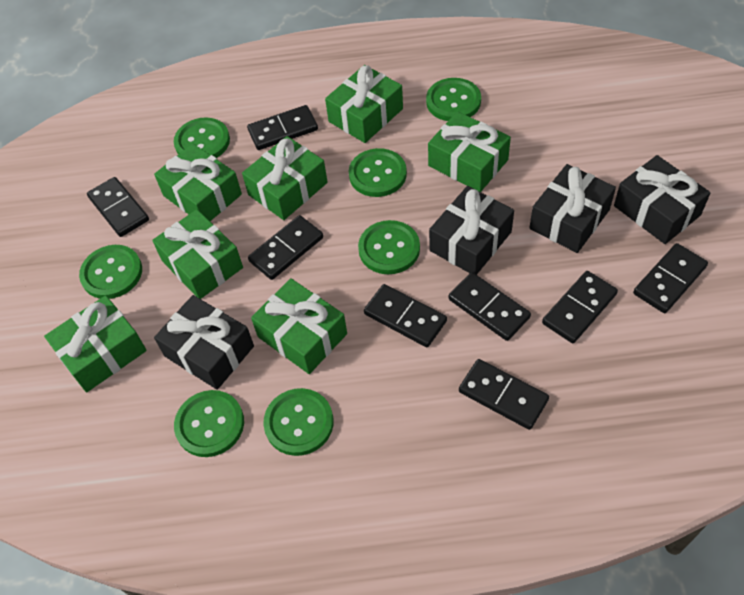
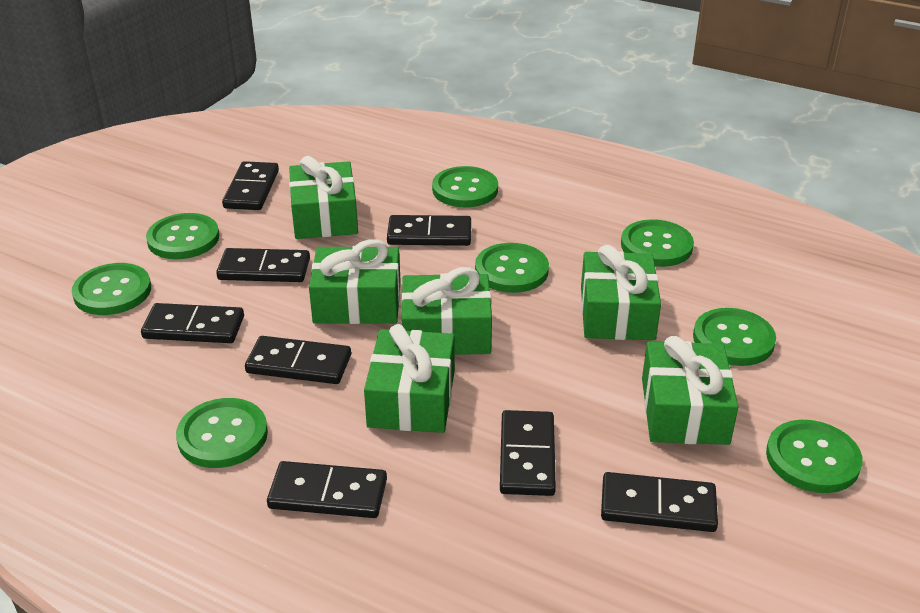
black gift: [154,295,254,390] [429,186,514,275] [529,164,616,253] [614,155,711,244] = 4 -> none = 0
green button: [79,245,142,299] [174,117,230,158] [174,390,244,457] [263,388,334,456] [349,148,407,197] [358,220,420,274] [426,78,481,121] = 7 -> [72,263,151,315] [146,213,219,259] [176,398,268,468] [432,166,498,207] [475,243,549,293] [621,219,694,267] [693,308,776,366] [766,420,863,493] = 8
green gift: [44,295,147,392] [152,209,243,299] [154,143,242,221] [242,136,327,220] [251,278,347,374] [325,65,403,143] [428,111,511,192] = 7 -> [289,156,358,239] [309,239,401,324] [364,324,455,433] [401,267,492,355] [581,245,661,340] [642,336,738,445] = 6

